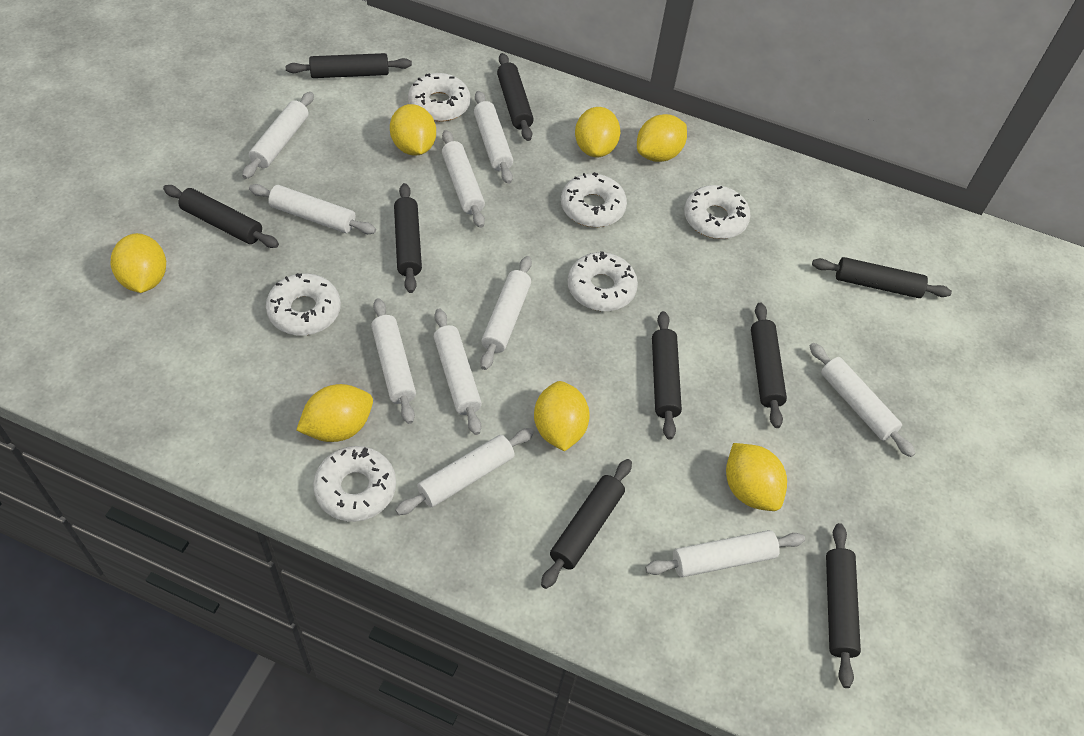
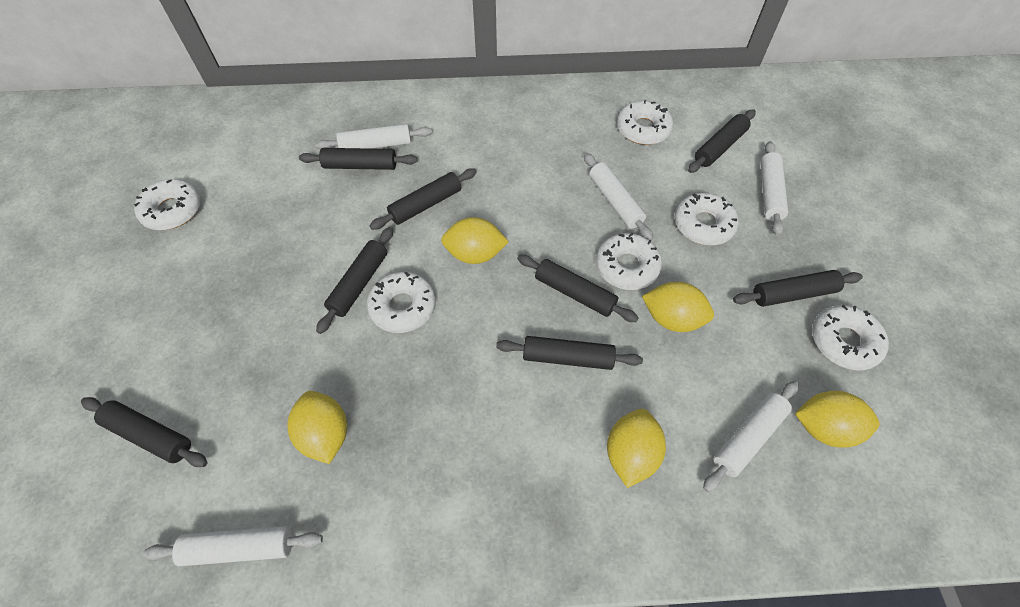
black rolling pin: [163,185,279,248] [285,53,412,78] [394,183,422,293] [497,53,534,141] [541,459,632,589] [652,311,682,440] [751,302,787,428] [812,257,952,298] [826,523,861,688] = 9 -> [81,397,208,467] [299,148,417,170] [316,227,393,334] [370,168,477,230] [496,336,643,370] [517,254,639,322] [688,109,756,173] [733,270,863,307] = 8
white rolling pin: [242,92,314,179] [249,184,376,234] [371,298,416,424] [395,428,534,515] [434,308,482,435] [442,130,485,228] [474,91,513,184] [480,256,532,370] [645,530,805,577] [810,343,916,457] = 10 -> [143,526,323,566] [315,124,432,149] [584,153,653,240] [703,381,799,492] [760,141,788,236] = 5
yellow lemon: [110,233,166,293] [296,384,373,442] [390,104,436,156] [534,381,590,451] [575,107,621,157] [637,114,687,162] [726,443,787,511] = 7 -> [287,391,347,464] [441,217,509,264] [607,409,666,488] [642,282,714,332] [795,391,880,448] = 5

